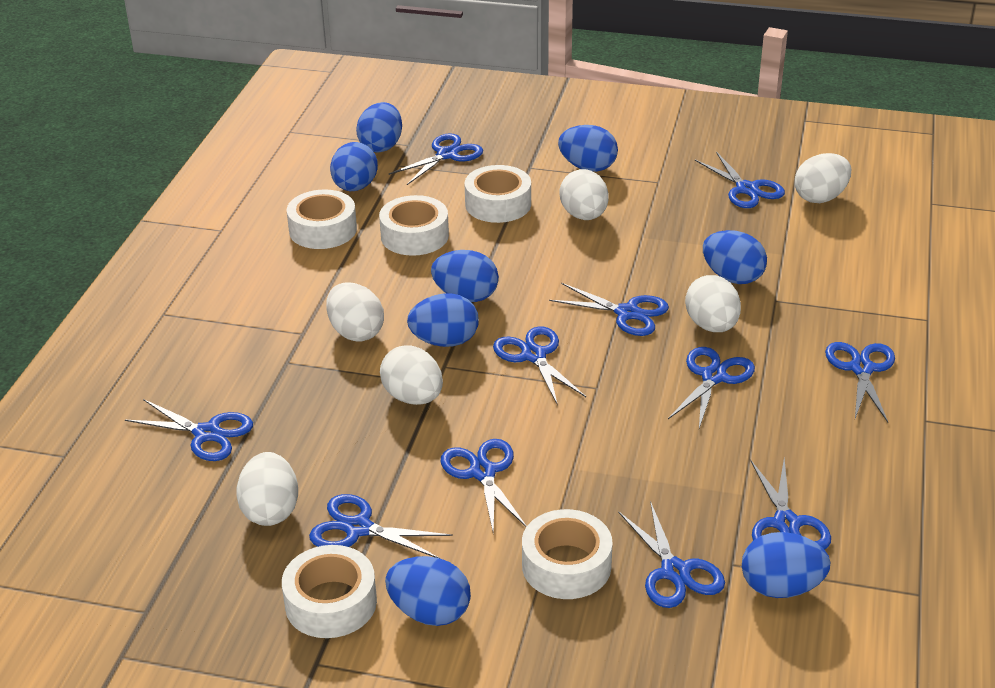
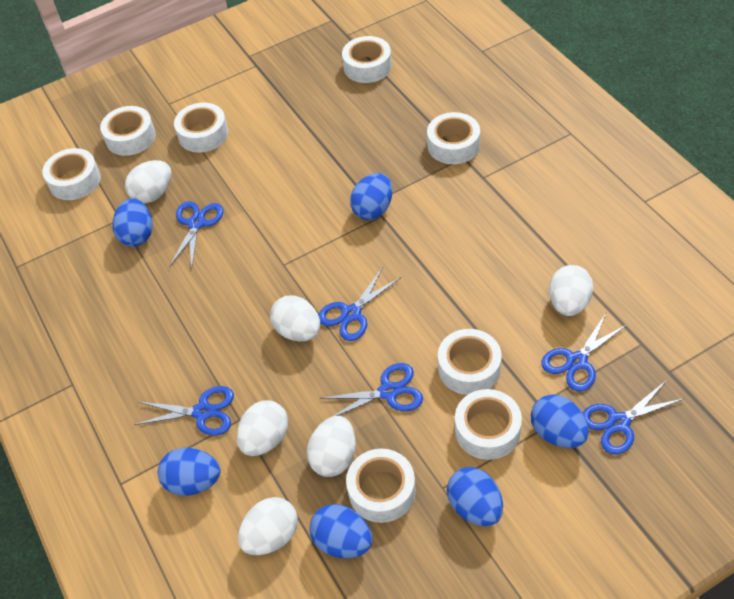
blue egg: [330,142,378,191] [356,102,402,152] [385,556,471,626] [407,293,479,347] [431,250,499,302] [558,125,618,172] [703,230,767,284] [742,532,831,598] = 8 -> [113,198,152,247] [158,448,220,496] [309,504,372,558] [350,173,392,220] [447,467,503,526] [531,394,589,448] = 6
blue scissors: [125,399,253,461] [309,494,453,558] [389,133,483,185] [441,439,527,535] [493,326,586,406] [549,283,669,336] [618,501,725,608] [668,347,755,428] [695,152,785,208] [750,458,831,550] [825,342,895,423] = 11 -> [134,386,234,436] [169,201,223,270] [318,267,401,341] [320,363,423,417] [541,313,628,392] [582,380,685,455] = 6
white tape: [282,545,377,638] [287,189,357,249] [379,195,449,256] [465,165,531,223] [522,509,612,599] = 5 -> [42,148,101,200] [100,106,156,156] [174,103,228,153] [342,36,392,83] [346,449,416,523] [427,112,480,164] [438,329,502,395] [455,389,522,460] = 8

